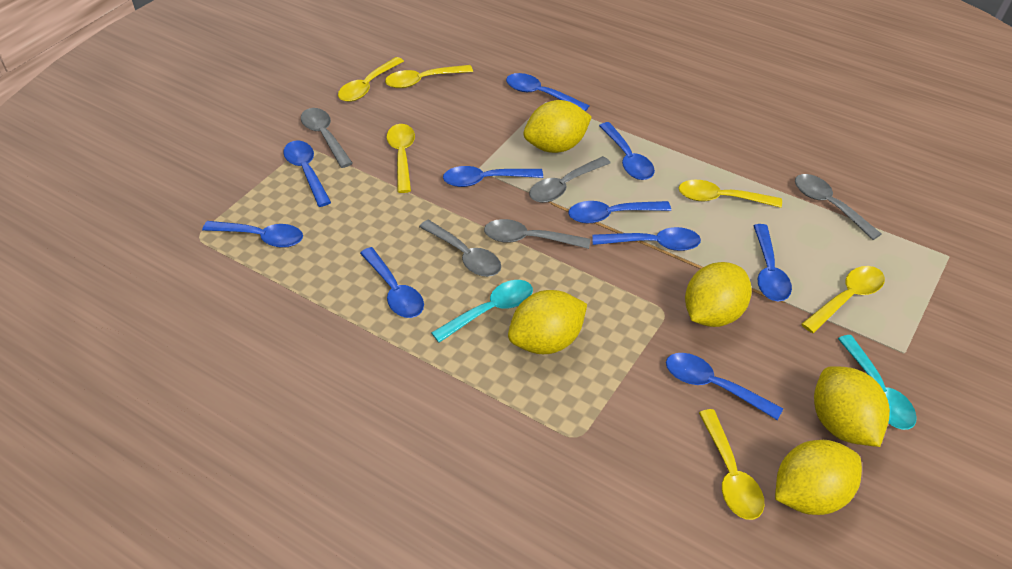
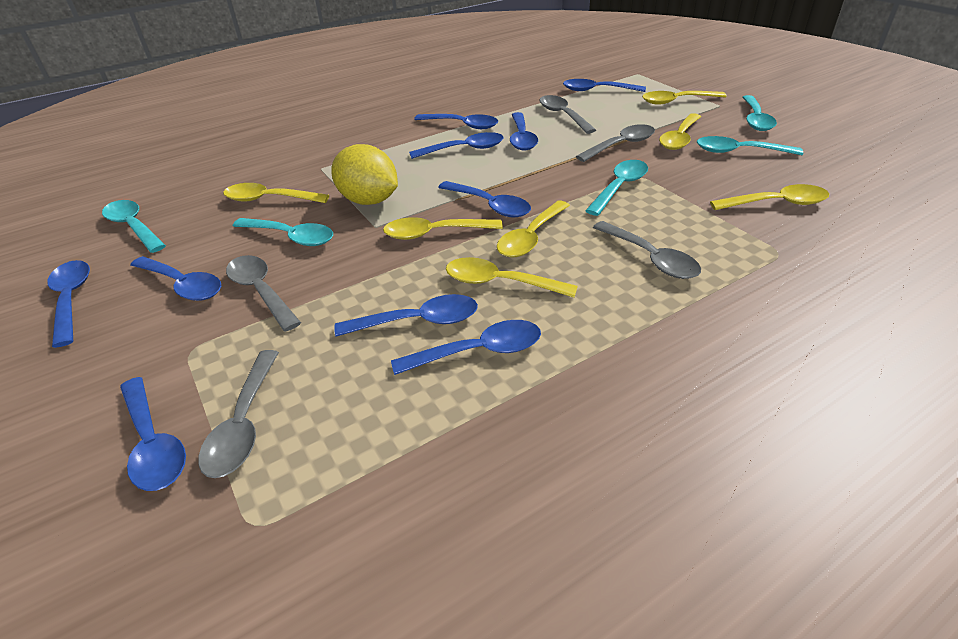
turquoise spoon: [431,280,533,343] [838,335,917,430] = 2 -> [102,200,166,253] [233,218,333,246] [585,160,648,216] [697,136,803,155] [742,95,777,131] = 5
yellow lemon: [508,290,587,354] [523,100,592,153] [685,262,752,327] [775,440,862,515] [814,366,890,447] = 5 -> [331,144,398,205] = 1
yellow spoon: [338,57,404,102] [385,65,473,88] [386,124,415,193] [679,180,782,208] [699,409,764,520] [801,266,885,333] = 6 -> [223,183,329,203] [383,217,503,240] [446,257,578,298] [497,201,570,258] [642,91,727,104] [659,113,701,150] [710,184,829,210] = 7

